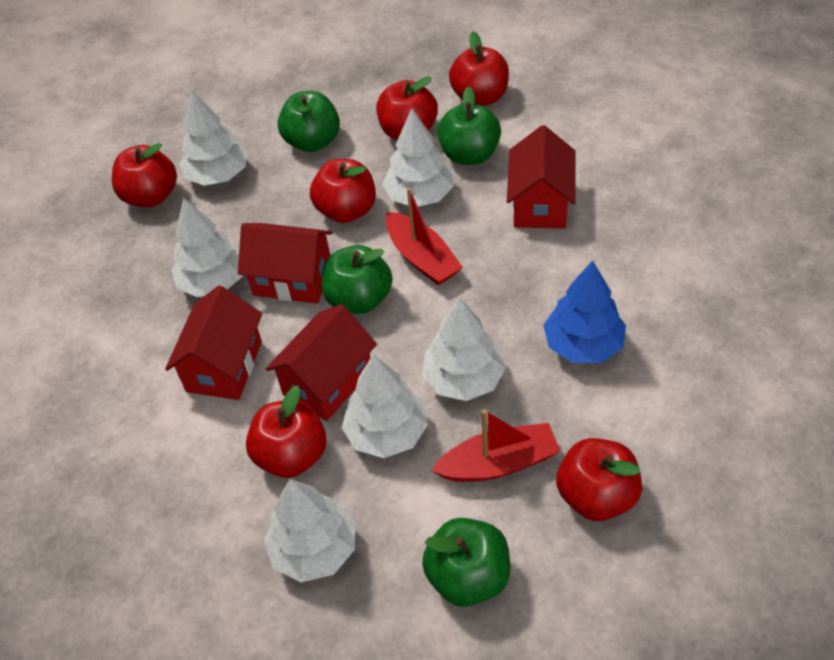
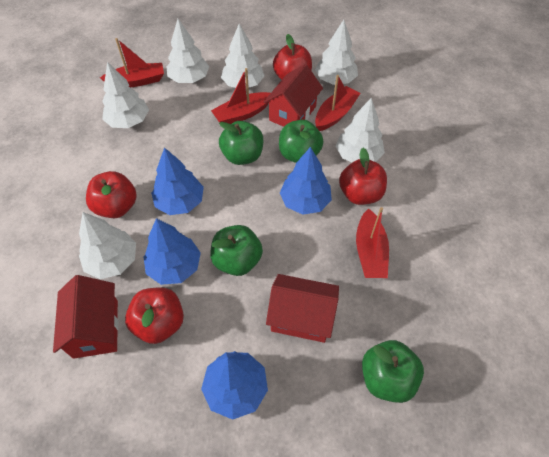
blue tree: [543,260,626,363] = 1 -> [144,218,201,285] [151,148,204,215] [201,351,268,420] [280,147,332,215] = 4
red apple: [112,143,177,207] [246,386,327,478] [310,159,376,223] [376,76,438,140] [449,31,509,106] [556,438,642,521] = 6 -> [86,171,137,218] [125,287,184,344] [273,34,312,80] [339,148,387,205] = 4
red boat: [386,188,463,285] [431,409,560,482] = 2 -> [100,38,164,87] [211,68,270,124] [315,75,361,131] [356,207,389,278] = 4
red house: [165,286,262,400] [238,223,332,304] [266,304,377,421] [507,125,576,229] = 4 -> [53,275,119,359] [264,64,323,127] [266,274,339,343] = 3

